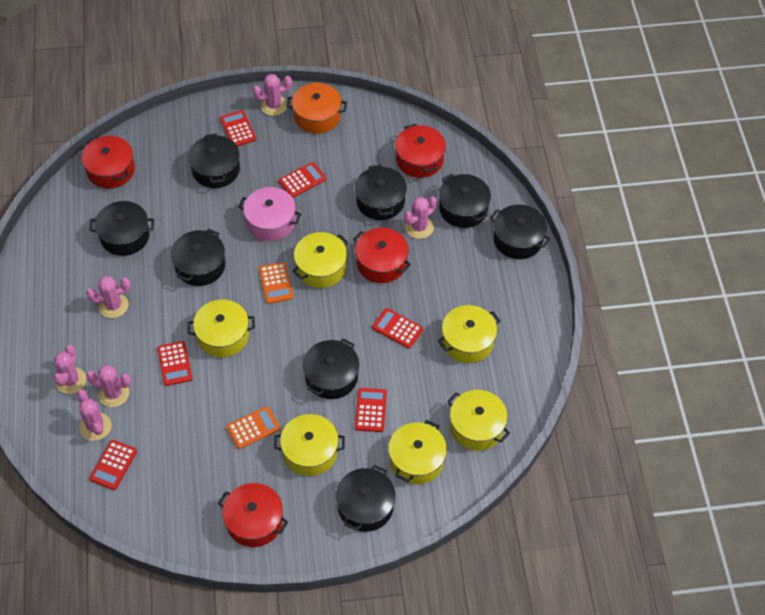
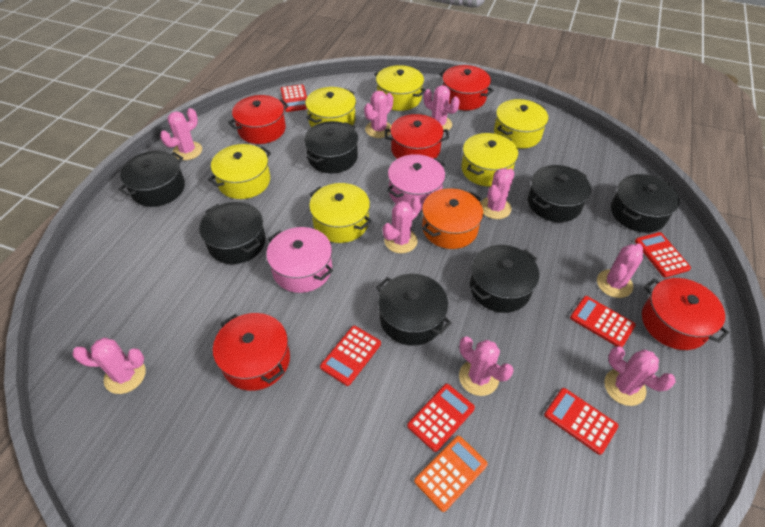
black pot: [89,201,154,256] [171,228,225,286] [188,133,240,188] [303,338,359,399] [336,465,396,532] [355,164,407,220] [439,174,491,228] [490,205,550,259] = 8 -> [118,151,185,207] [199,202,266,264] [304,121,358,174] [376,274,451,346] [470,245,539,313] [528,165,591,222] [611,174,680,233] = 7
orange calculator: [226,406,280,449] [259,262,293,304] = 2 -> [414,436,488,512] = 1
pink cactus: [54,345,86,394] [77,389,111,441] [86,276,131,318] [86,365,131,407] [252,74,292,116] [404,197,437,239] = 6 -> [72,338,146,394] [160,108,202,160] [364,90,393,138] [383,196,421,253] [424,85,460,130] [459,337,513,396] [481,168,515,219] [597,243,643,298] [604,346,676,406] = 9
pink pot: [238,187,302,241] = 1 -> [266,227,333,293] [387,154,445,210] = 2
red pot: [81,136,135,189] [218,483,288,547] [353,228,411,283] [395,124,446,178] = 4 -> [213,313,290,391] [228,95,289,144] [385,114,449,159] [439,65,494,110] [642,278,729,350] = 5

